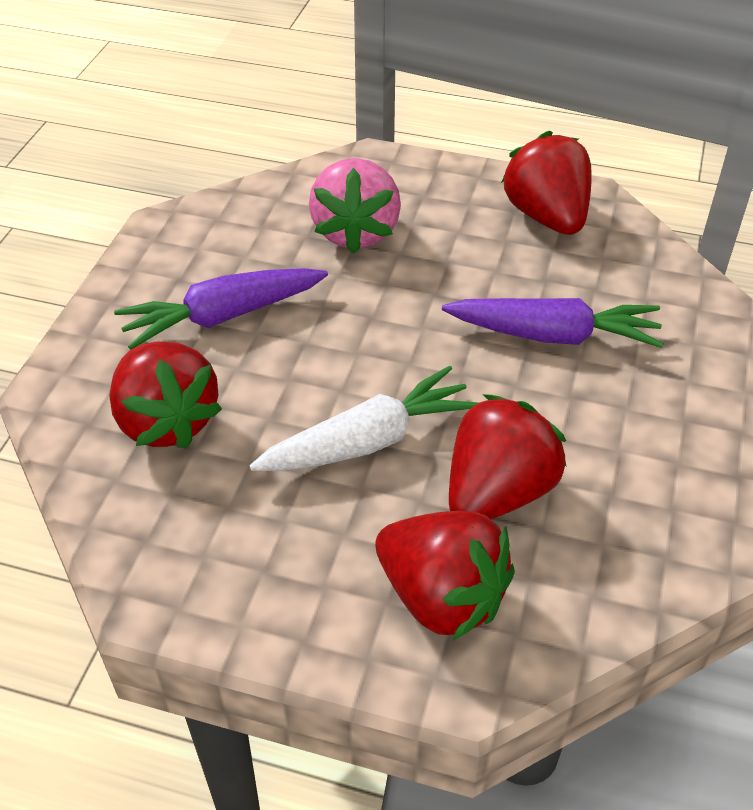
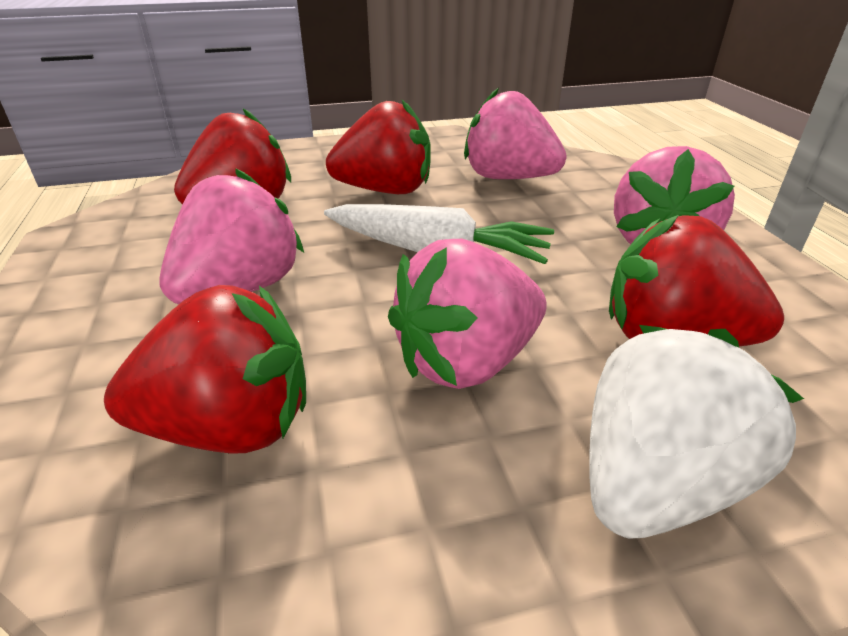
pink strawberry: [309,158,401,254] = 1 -> [159,168,304,305] [388,239,547,389] [464,88,567,179] [614,146,735,244] = 4
purple carrot: [114,268,328,350] [442,298,664,348] = 2 -> none = 0
white strawberry: none = 0 -> [589,325,804,539] = 1

